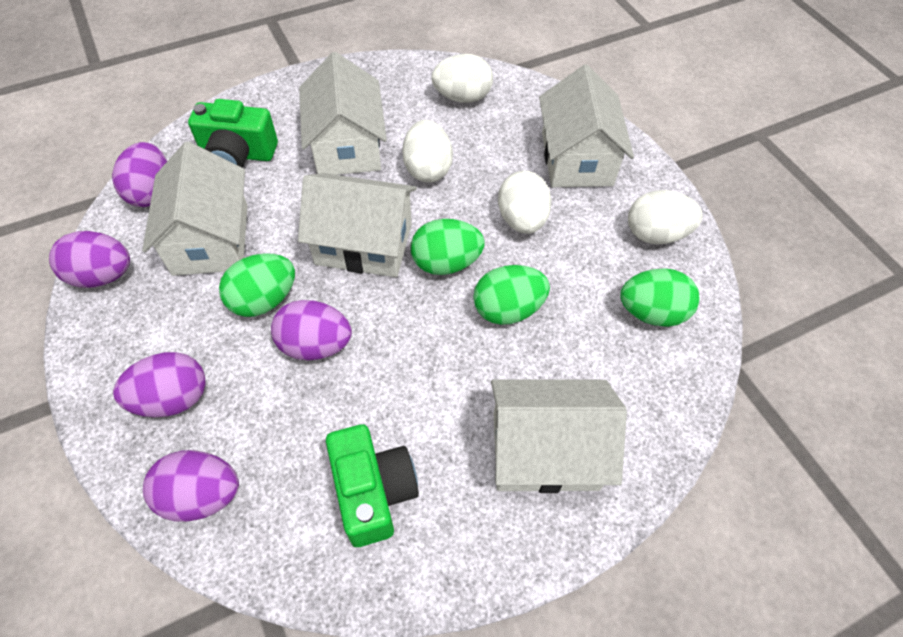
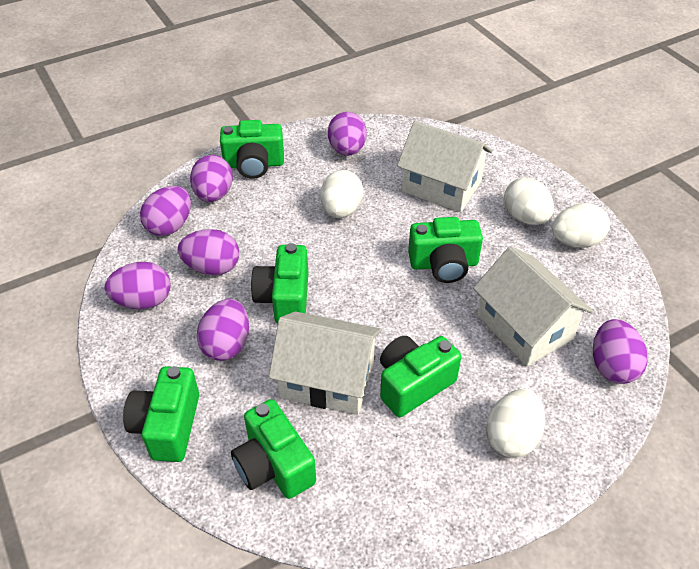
green camera: [188,99,278,168] [326,424,419,547] = 2 -> [123,366,199,462] [220,120,284,179] [231,399,316,499] [251,243,308,324] [380,336,461,417] [408,217,483,283] = 6
green egg: [219,254,295,317] [411,219,485,275] [473,265,550,325] [620,268,699,327] = 4 -> none = 0
purple egg: [49,231,130,288] [112,142,167,207] [113,352,206,417] [143,450,239,521] [271,300,352,360] = 5 -> [104,262,171,309] [140,186,191,236] [178,229,239,275] [190,155,233,202] [197,298,249,361] [328,112,367,156] [593,319,648,384] = 7
white house: [142,141,248,276] [298,173,417,277] [299,52,387,175] [491,379,627,493] [539,64,634,187] = 5 -> [269,311,382,415] [397,121,492,212] [473,246,593,366] = 3

